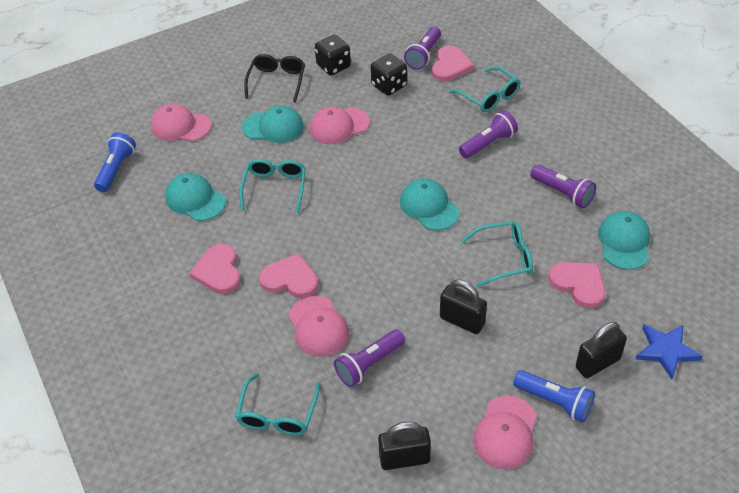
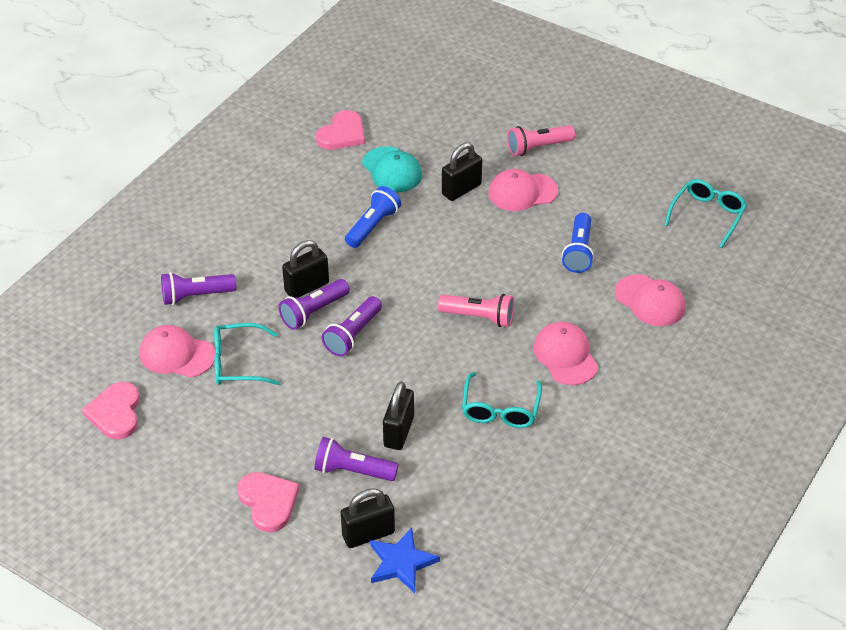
black dice: [315,35,351,75] [371,54,407,95] = 2 -> none = 0
black glasses: [244,54,305,102] = 1 -> none = 0
black padlock: [378,422,431,470] [440,280,487,334] [576,322,627,378] = 3 -> [282,240,329,298] [341,488,395,548] [383,382,414,450] [442,142,482,201] = 4
pink flashlight: none = 0 -> [438,294,514,327] [507,125,575,156] = 2
pink heart: [189,244,241,294] [259,253,318,298] [432,46,474,81] [548,262,605,308] = 4 -> [82,382,140,440] [237,472,299,532] [316,110,365,150] = 3
turquoise cap: [165,173,226,221] [242,105,304,143] [400,178,460,231] [598,211,650,270] = 4 -> [362,146,422,192] = 1
turquoise glasses: [235,373,320,436] [239,159,306,213] [449,66,521,112] [461,221,533,287] = 4 -> [214,323,280,385] [462,372,542,428] [664,179,747,248] = 3

